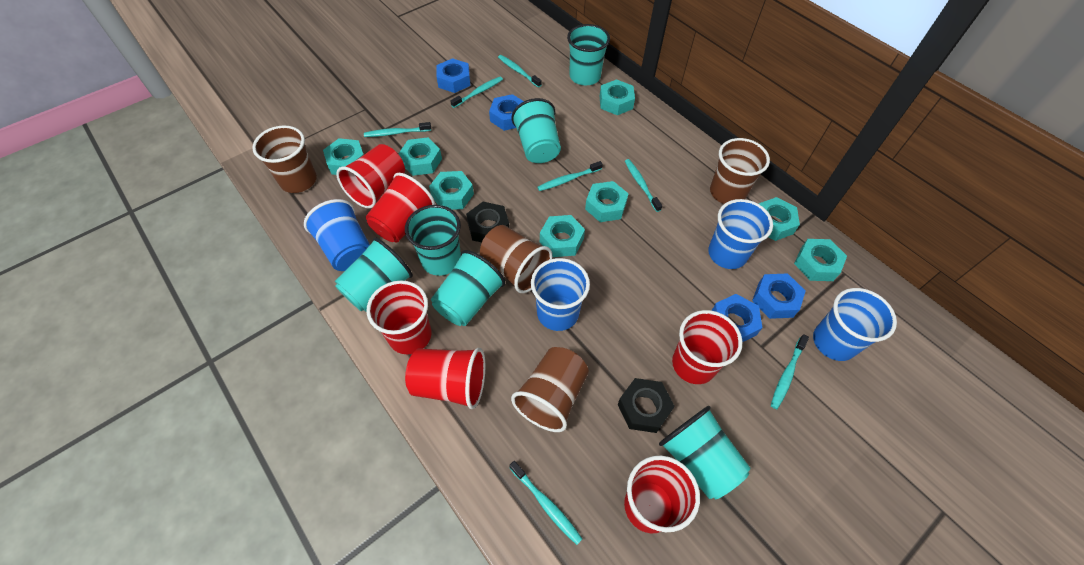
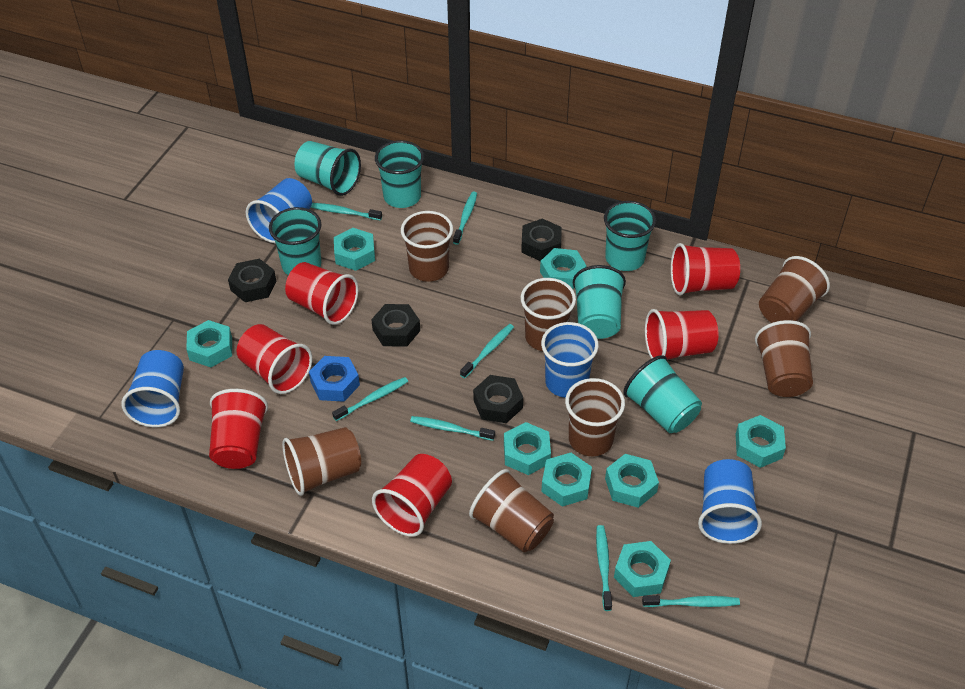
black nut: [466,202,510,243] [618,378,675,433] = 2 -> [228,259,276,302] [371,304,420,347] [473,375,523,423] [521,219,562,261] = 4
blue nut: [436,58,470,93] [489,94,524,131] [712,294,762,342] [752,273,806,319] = 4 -> [309,356,360,402] = 1
brown cup: [252,125,317,193] [480,225,552,293] [511,347,589,432] [710,138,770,204] = 4 -> [282,427,361,496] [401,211,453,282] [469,469,554,552] [521,278,576,351] [565,378,625,456] [755,320,813,397] [759,256,830,323] = 7

